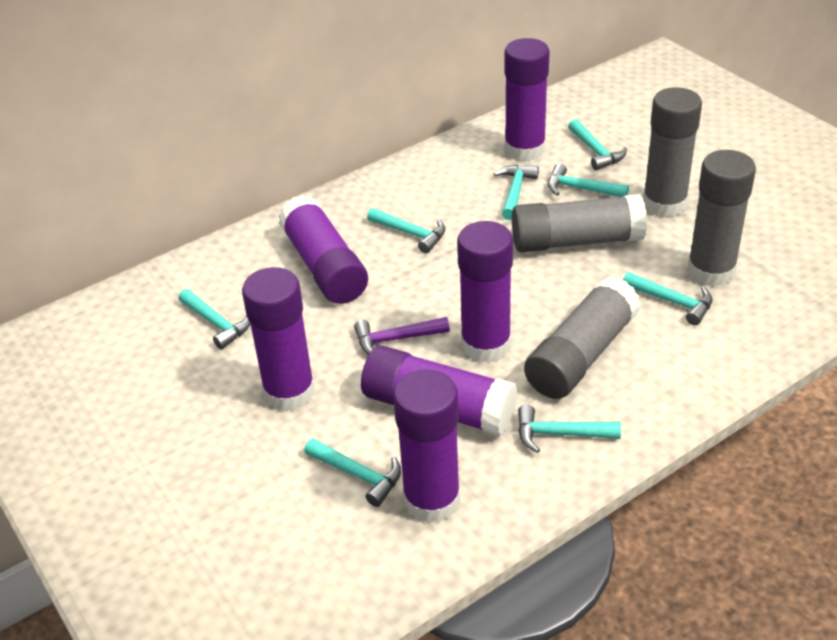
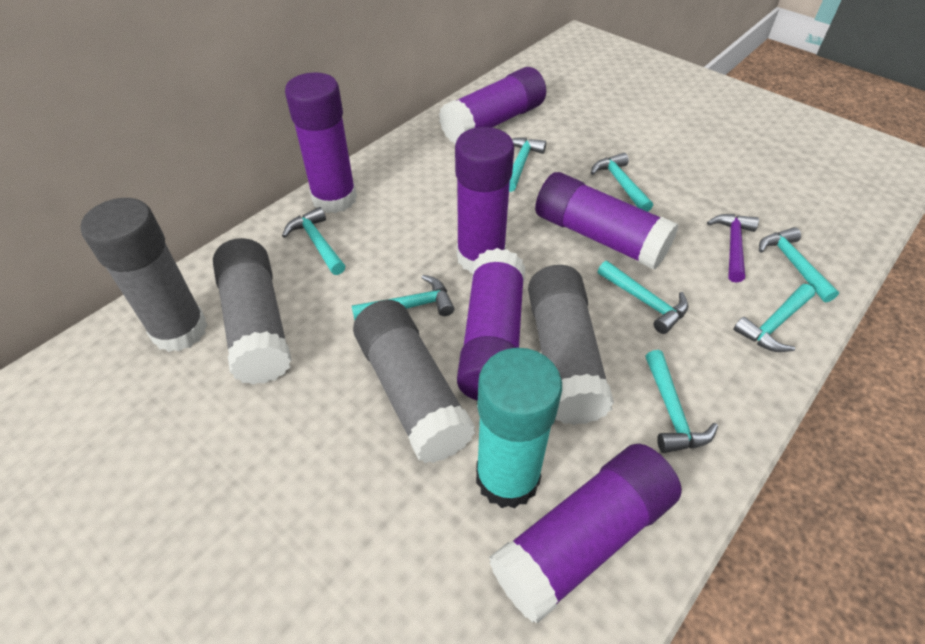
turquoise glue stick: none = 0 -> [476,348,562,509] = 1

